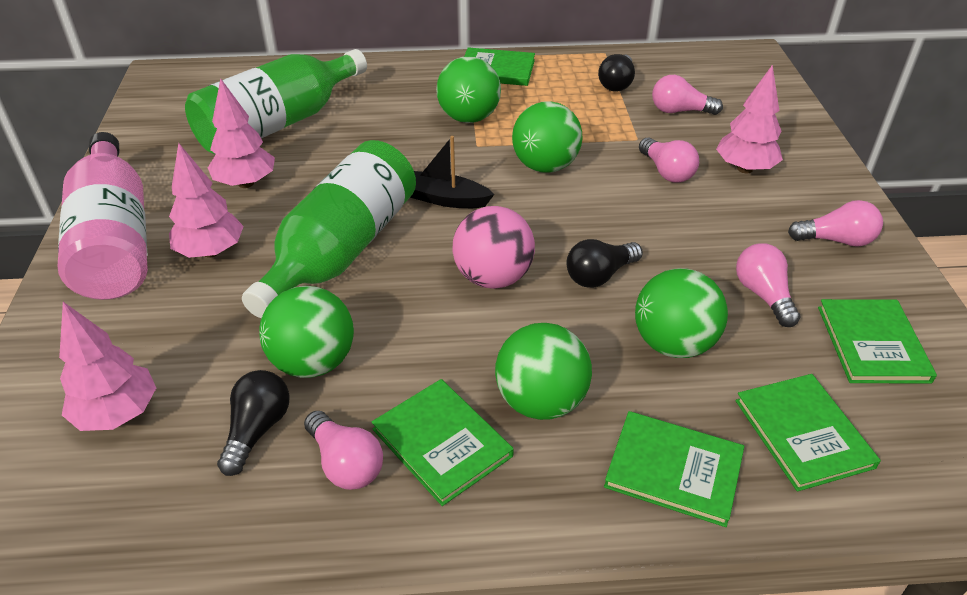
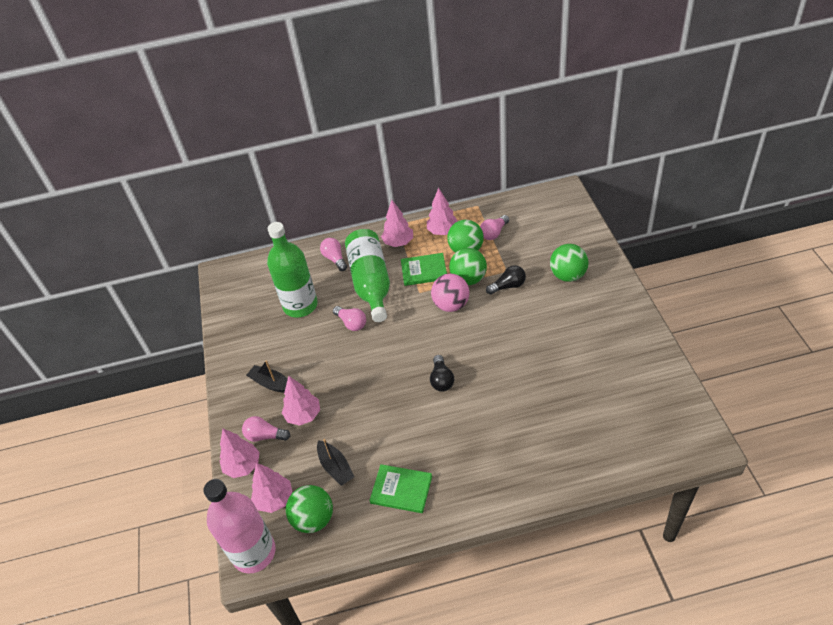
black boat: [410,136,494,208] = 1 -> [246,360,288,393] [317,439,354,486] = 2
black light bulb: [217,370,290,476] [567,239,643,288] [598,54,635,92] = 3 -> [430,355,454,391] [486,265,526,295] = 2
green ball: [259,286,354,378] [436,56,501,123] [495,323,592,420] [512,101,582,173] [635,268,728,358] = 5 -> [286,485,333,533] [447,220,484,253] [449,248,487,285] [550,244,589,282] = 4
green book: [371,379,514,506] [464,47,535,86] [604,411,744,527] [735,374,881,491] [818,299,937,384] = 5 -> [369,464,432,513] [401,253,447,286] = 2
pink light bulb: [304,411,383,490] [639,138,699,183] [652,75,723,115] [736,243,800,327] [788,200,883,247] = 5 -> [242,416,290,442] [320,238,347,271] [333,306,366,331] [480,215,509,240] = 4
pink tree: [59,302,156,431] [169,143,244,258] [208,78,275,188] [716,64,783,174] = 4 -> [220,429,260,478] [251,463,293,513] [282,376,320,426] [381,200,413,247] [427,188,457,235] = 5

